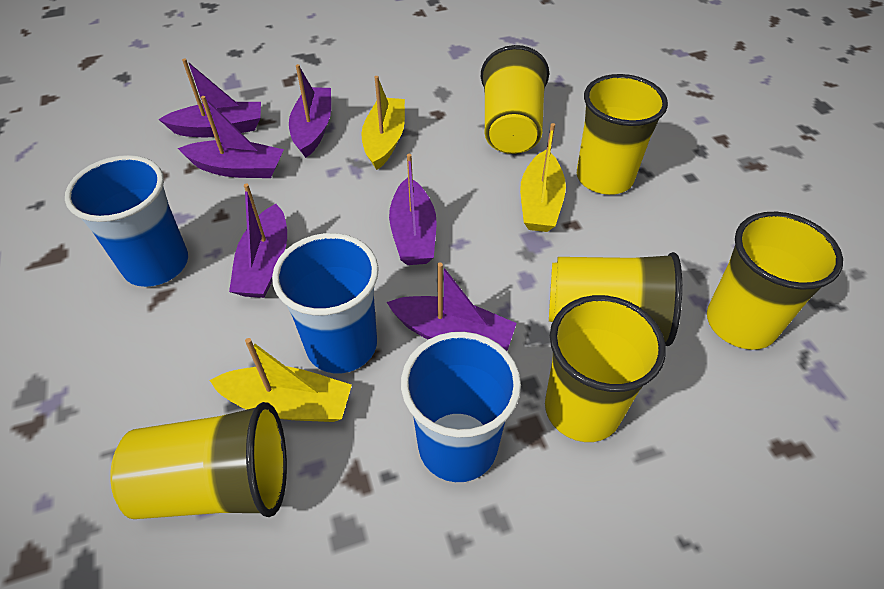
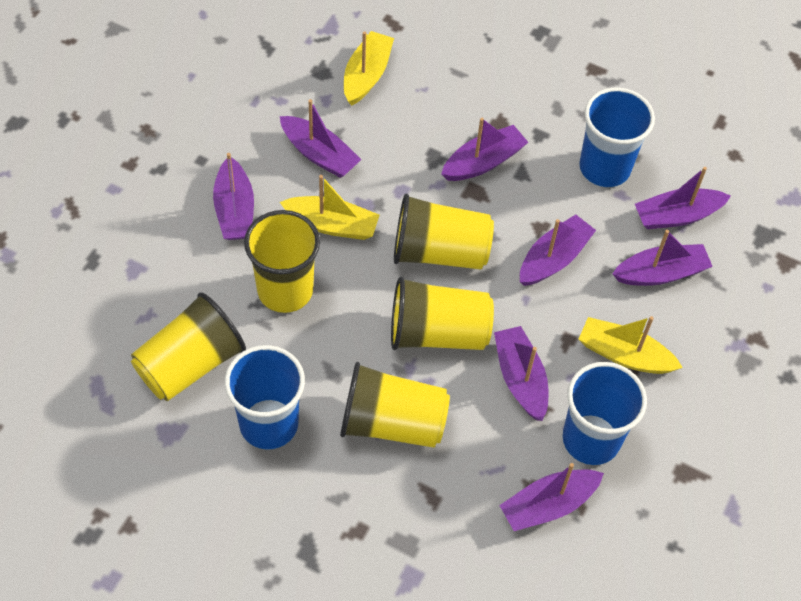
purple boat: [158,58,261,137] [178,96,284,178] [229,183,287,298] [289,64,331,158] [387,263,517,351] [389,154,437,265] = 6 -> [213,153,254,240] [280,99,362,178] [441,118,528,181] [494,326,548,421] [499,463,604,531] [520,214,596,286] [612,230,713,286] [635,167,731,229] = 8
yellow cup: [110,402,287,519] [481,45,549,154] [545,295,666,442] [549,252,682,346] [577,74,668,195] [707,212,843,350] = 6 -> [131,292,246,401] [244,210,320,313] [340,362,450,448] [391,276,494,350] [394,194,494,270] = 5

